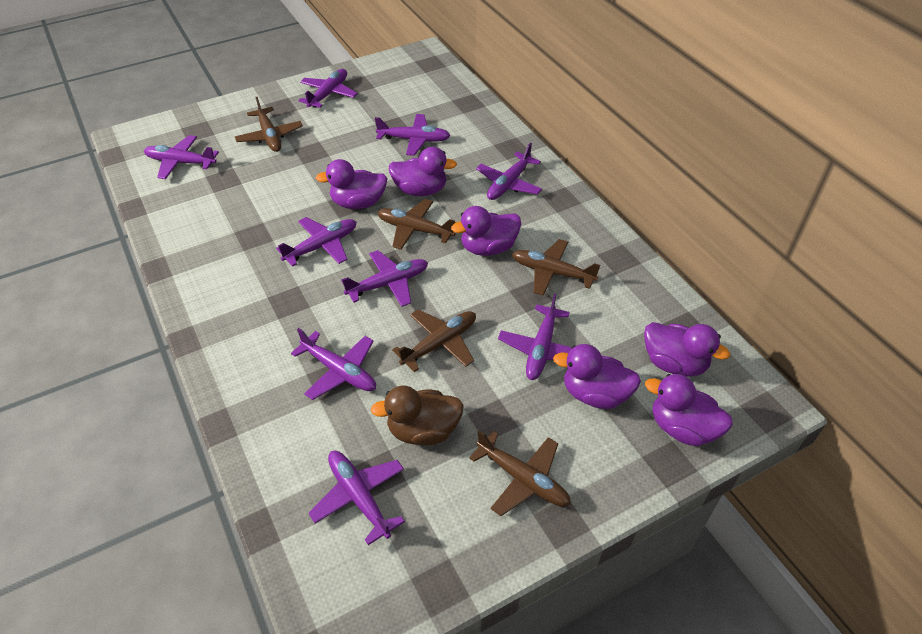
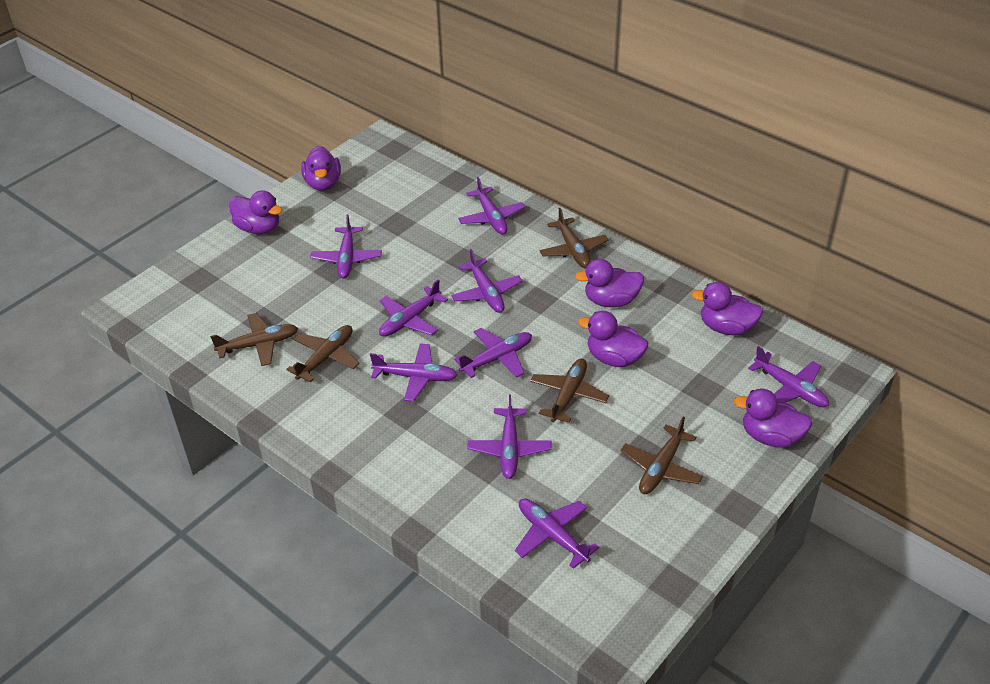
brown duck: [371,386,464,445] = 1 -> none = 0

